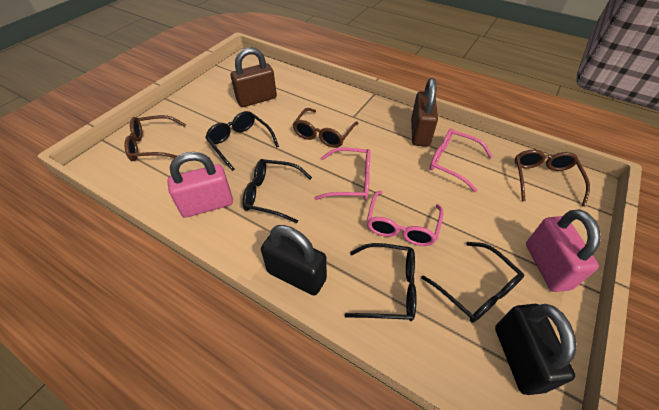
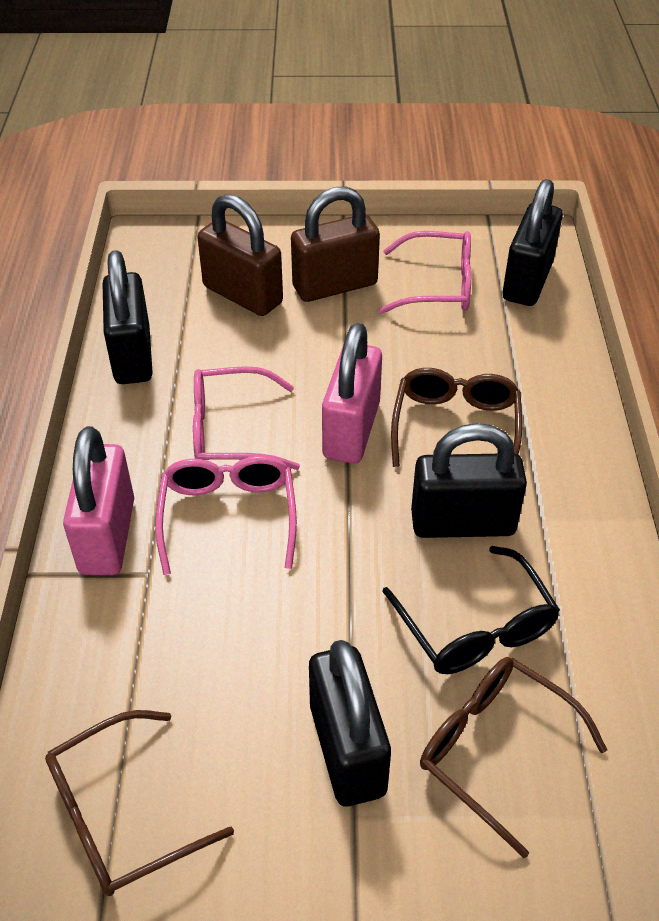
black glasses: [205,111,279,171] [242,159,312,223] [344,243,417,321] [421,242,524,323] = 4 -> [382,546,560,674] = 1
black padlock: [261,225,327,296] [495,304,577,395] = 2 -> [103,250,153,384] [309,640,391,807] [411,423,527,538] [503,179,563,306] = 4

